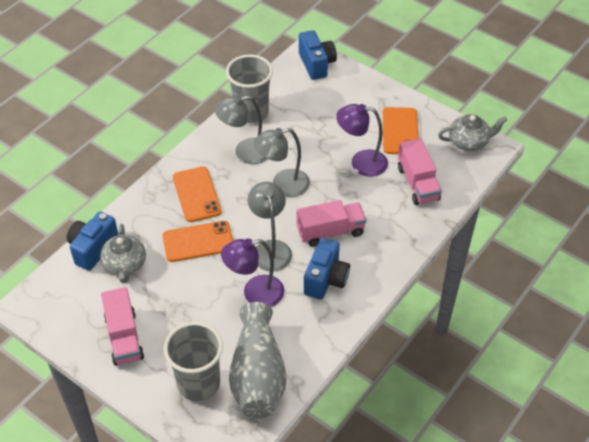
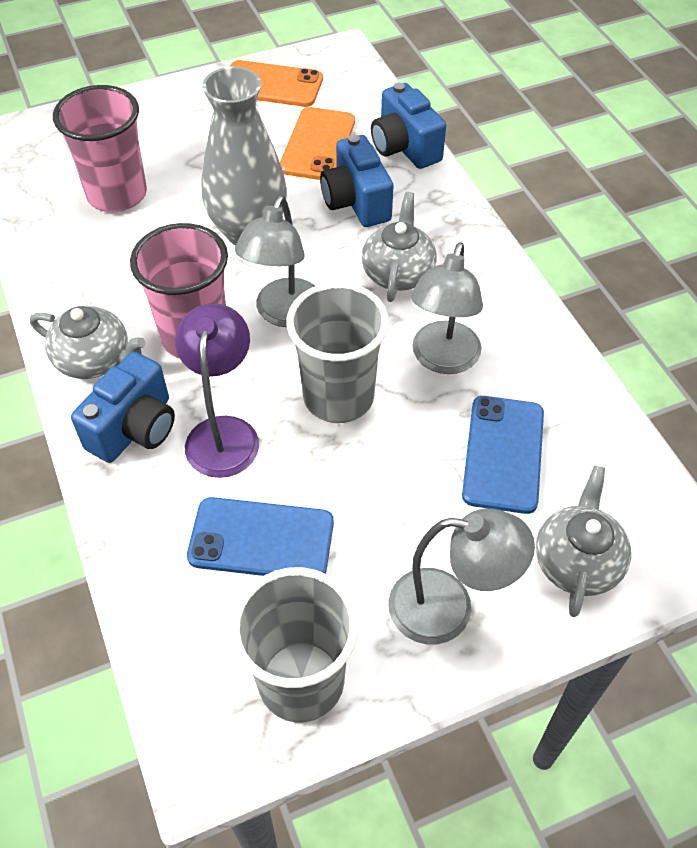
blue phone: none = 0 -> [187,497,334,576] [462,396,544,514] = 2
grey teapot: [100,224,146,283] [438,114,507,151] = 2 -> [30,306,145,379] [362,192,437,302] [536,465,631,617] = 3
orange phone: [163,221,233,262] [173,166,222,222] [383,107,418,154] = 3 -> [230,60,323,107] [280,107,355,180] = 2
pink cup: none = 0 -> [53,85,147,212] [130,223,228,359] = 2
pink truck: [101,287,144,366] [297,200,366,247] [398,138,442,205] = 3 -> none = 0
purple lamp: [221,239,284,307] [336,104,388,177] = 2 -> [175,303,259,478] = 1

